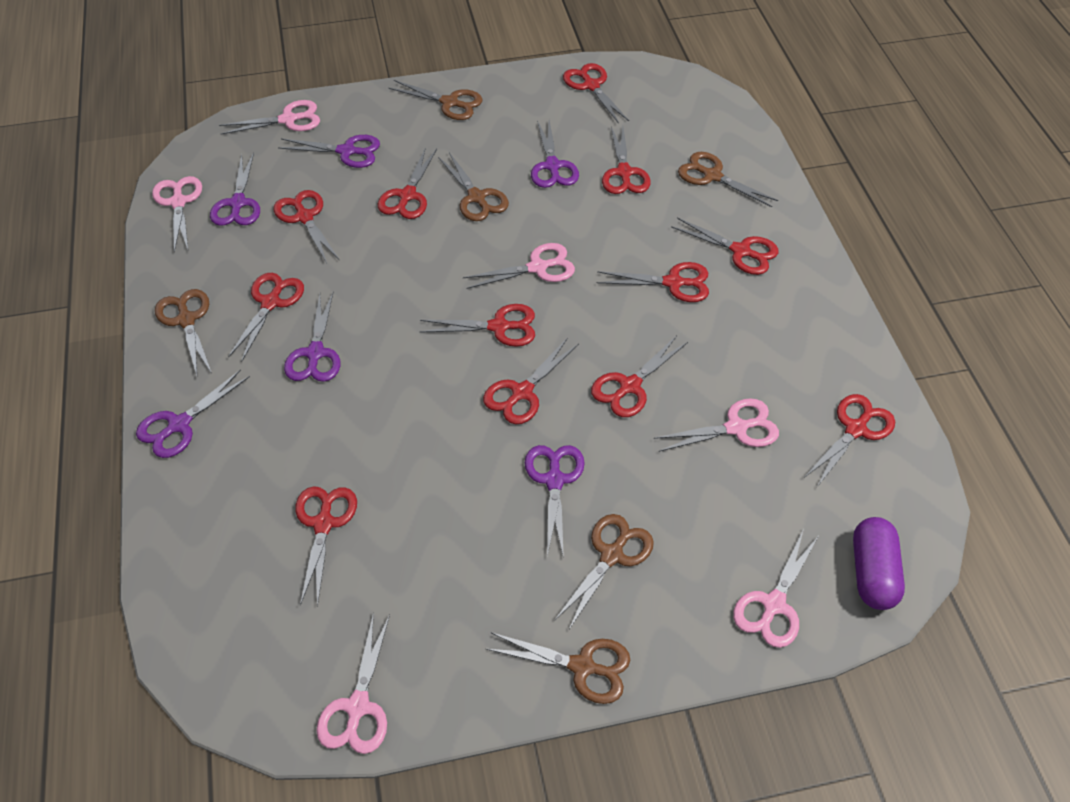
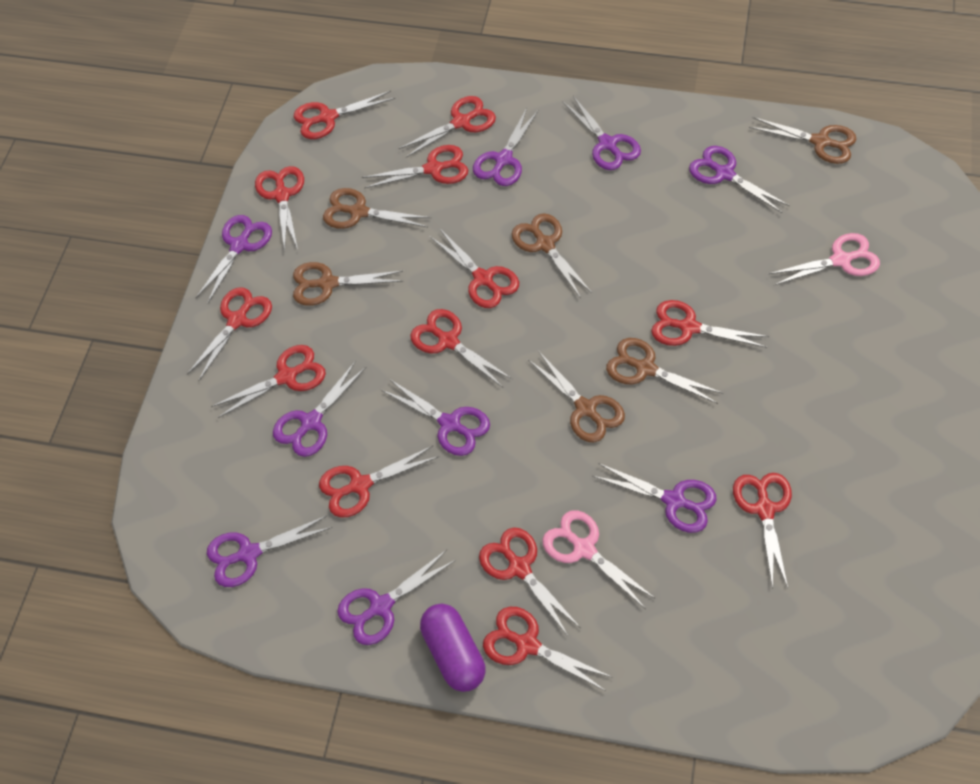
pink scissors: [152,176,202,252] [219,100,320,135] [316,612,390,754] [463,243,575,289] [654,398,779,452] [733,529,818,648] = 6 -> [542,510,656,609] [768,233,880,285] = 2
purple scissors: [136,369,250,458] [210,153,260,226] [278,135,380,168] [284,291,340,382] [525,445,585,558] [531,120,579,188] = 6 -> [196,215,272,303] [207,515,332,587] [273,361,366,457] [337,550,456,645] [380,379,490,456] [473,108,538,186] [563,96,641,170] [592,463,716,533] [689,146,790,213] = 9
red scissors: [228,273,304,362] [273,190,339,263] [295,486,357,607] [378,147,437,219] [419,304,535,347] [483,338,579,424] [563,63,629,124] [591,336,688,417] [597,262,709,302] [602,127,651,194] [671,218,779,275] [804,394,895,487] = 12 -> [187,287,272,381] [211,345,326,418] [255,166,304,251] [294,91,395,139] [319,446,439,517] [362,145,468,189] [399,96,496,158] [410,309,512,387] [430,229,519,308] [479,528,581,637] [483,607,613,691] [651,300,769,348] [733,473,792,589] = 13

